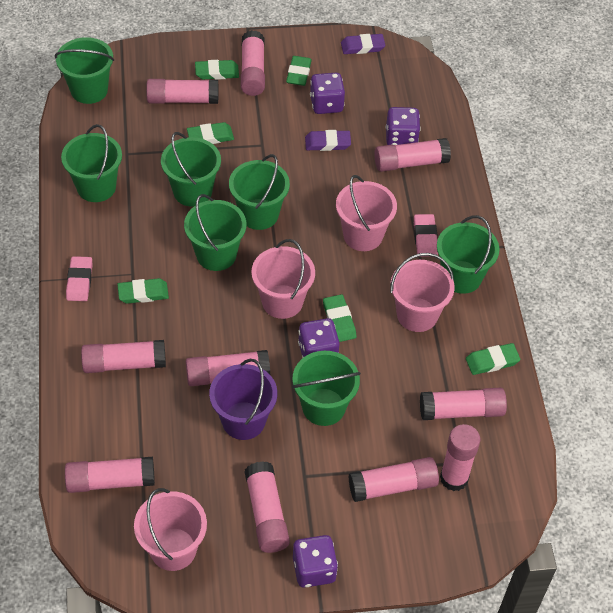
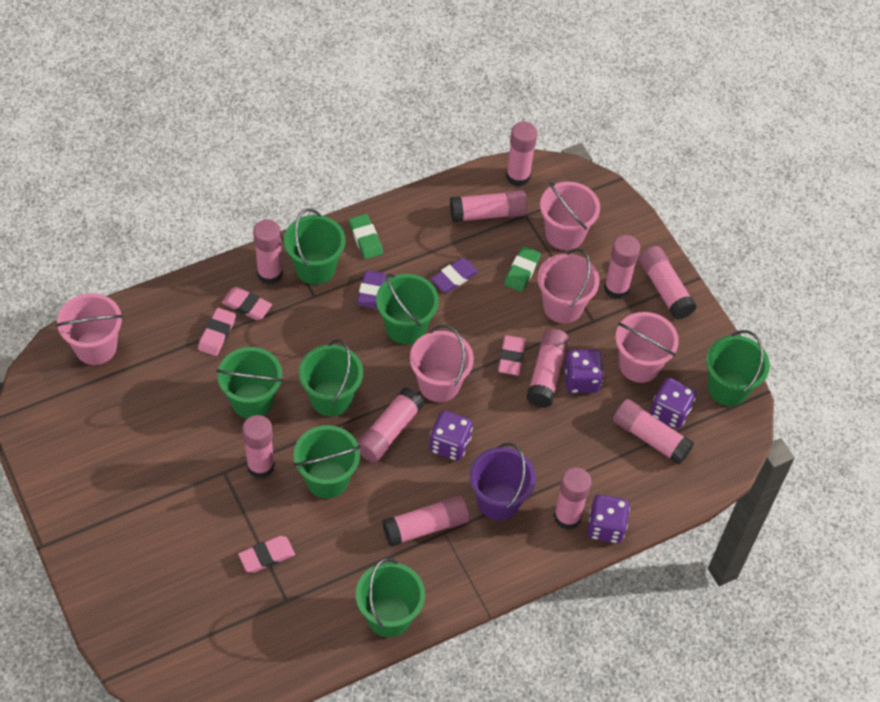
green eraser: [117,278,169,304] [187,122,234,144] [195,60,239,80] [286,56,312,86] [323,294,357,342] [466,343,521,375] = 6 -> [349,214,383,259] [504,246,541,292] = 2
pink bucket: [134,488,207,571] [251,239,315,319] [336,175,397,251] [390,253,455,332] = 4 -> [56,293,123,365] [410,325,474,402] [538,248,599,323] [540,182,600,250] [616,312,679,383] = 5
pink eraser: [66,256,92,301] [414,214,438,257] = 2 -> [198,308,236,356] [222,287,272,320] [238,536,295,573] [498,335,526,376] = 4
pink glue stick: [65,457,155,493] [81,340,166,373] [146,79,218,104] [186,350,270,386] [241,30,265,96] [245,461,290,553] [348,457,439,502] [374,138,451,172] [420,388,507,420] [440,424,480,491] = 10 -> [242,415,275,479] [253,220,283,285] [357,387,424,463] [382,495,469,547] [450,190,527,222] [506,121,538,186] [526,329,569,408] [554,467,591,530] [604,235,640,299] [613,399,694,465] [639,246,697,320] = 11

